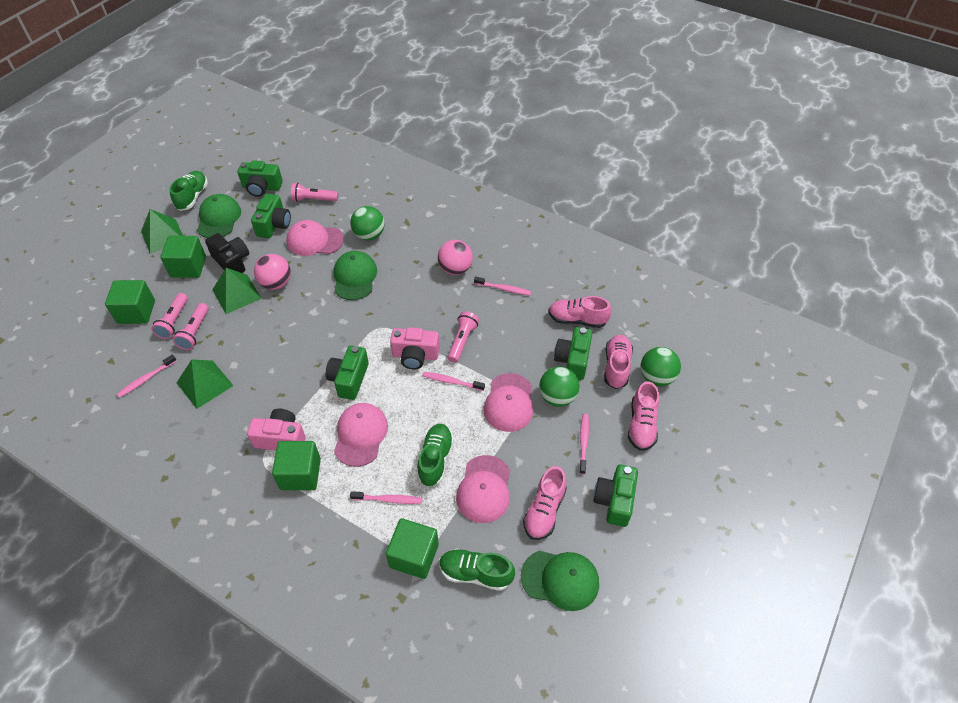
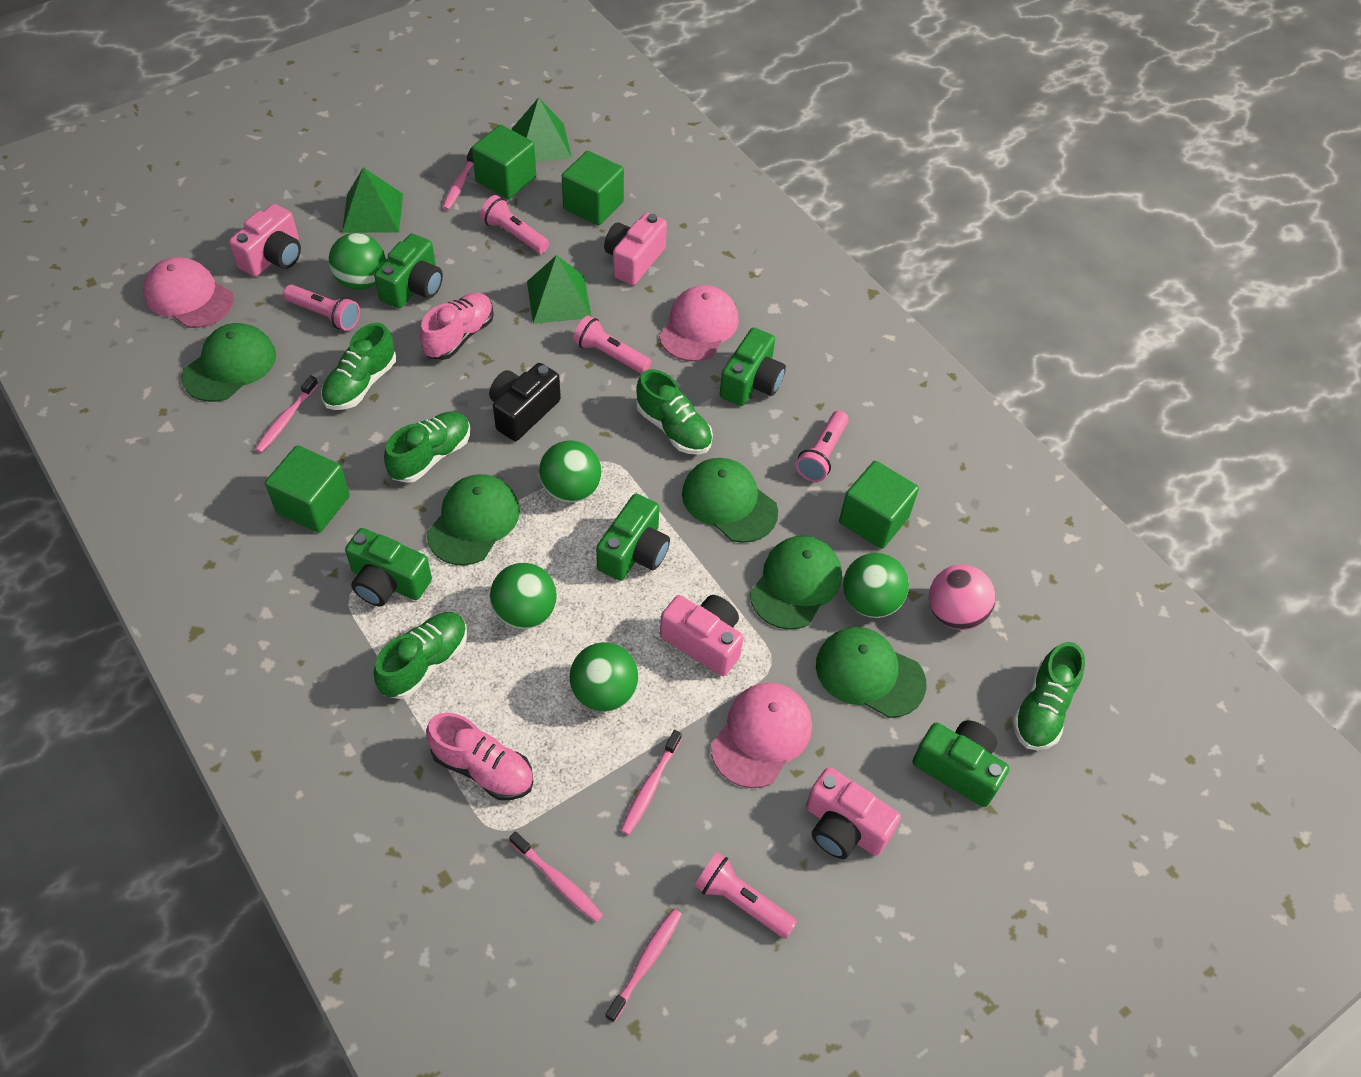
green ball: [350,206,385,240] [539,366,579,407] [641,347,681,386] = 3 -> [329,233,386,290] [490,563,557,629] [539,440,601,503] [569,642,638,712] [843,553,909,618] = 5
green cap: [197,194,241,238] [334,251,377,300] [521,551,599,611] = 3 -> [181,323,276,402] [427,474,520,565] [682,458,778,543] [750,536,842,630] [816,627,926,718] = 5
green shoe: [170,171,208,211] [417,424,454,487] [439,549,515,591] = 3 -> [321,323,396,410] [374,612,467,699] [384,411,470,483] [636,369,713,455] [1013,642,1085,750] = 5
pink ball: [254,254,291,290] [438,240,473,275] = 2 -> [929,564,996,630] = 1
pink camera: [247,408,306,450] [390,327,440,369] = 2 -> [229,204,301,277] [604,213,667,285] [660,595,743,676] [806,767,901,859] = 4
pink cap: [286,220,344,256] [334,403,388,467] [456,455,510,523] [484,373,533,432] = 4 -> [143,257,234,328] [659,285,739,362] [711,683,812,788] = 3
pink flashlight: [151,293,188,339] [173,303,209,350] [291,183,338,202] [448,311,479,363] = 4 -> [283,285,360,331] [480,195,549,254] [573,315,652,374] [695,852,797,939] [796,411,849,482] = 5
pink shoe: [523,466,567,540] [548,296,612,328] [604,335,633,389] [628,381,659,451] = 4 -> [420,293,494,360] [426,713,533,800] = 2

